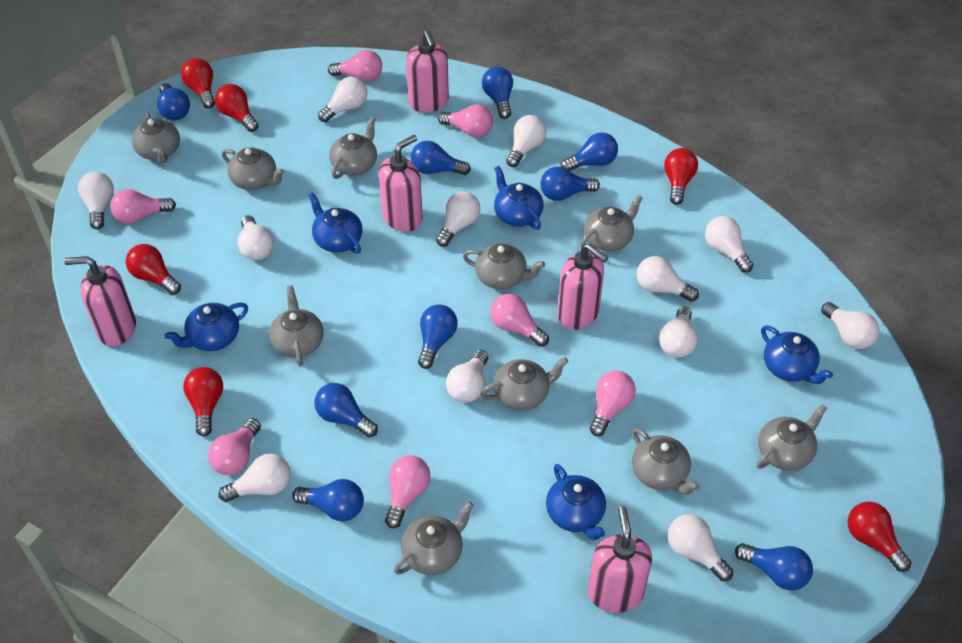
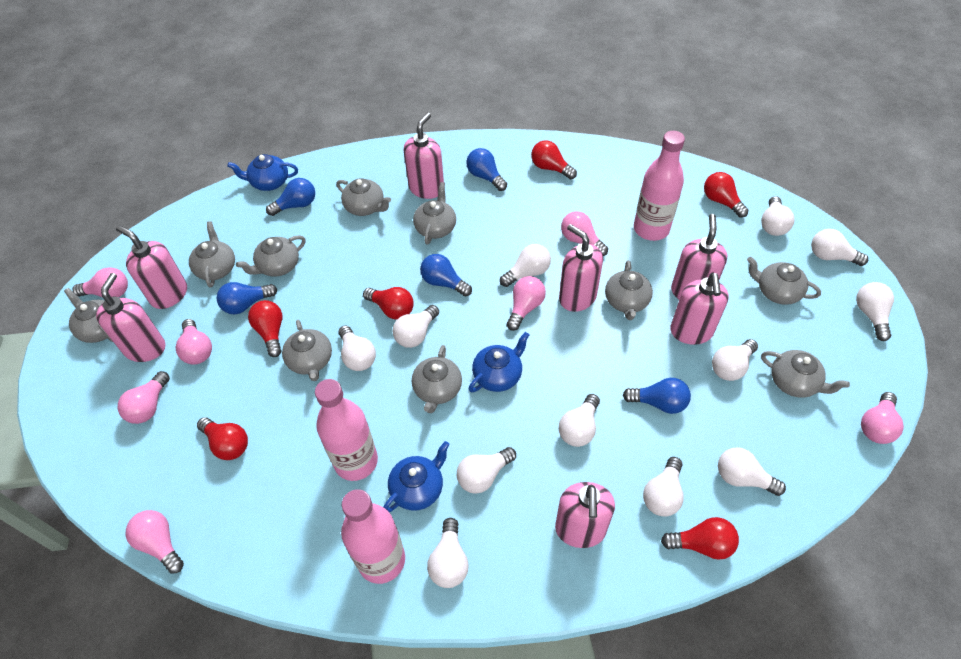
blue light bulb: [157,83,190,120] [292,479,364,521] [315,383,378,437] [411,141,471,175] [418,304,458,369] [482,67,513,119] [541,167,600,201] [561,132,618,171] [735,543,813,590] = 9 -> [217,282,277,314] [266,178,315,216] [420,254,472,296] [466,148,507,191] [623,378,691,414] = 5
blue teapot: [165,303,248,351] [308,192,363,254] [494,166,544,230] [546,464,606,540] [761,326,833,384] = 5 -> [227,154,298,191] [384,441,450,512] [469,332,529,392] = 3
pink bottle: none = 0 -> [315,379,378,481] [341,489,405,584] [634,131,685,241] = 3
pink soap dispenser: [64,256,136,346] [379,135,423,232] [406,30,449,113] [558,243,608,330] [588,506,652,613] = 5 -> [96,273,165,362] [116,225,187,309] [404,112,444,199] [555,482,615,548] [559,224,603,312] [670,272,729,345] [671,214,727,299] = 7

